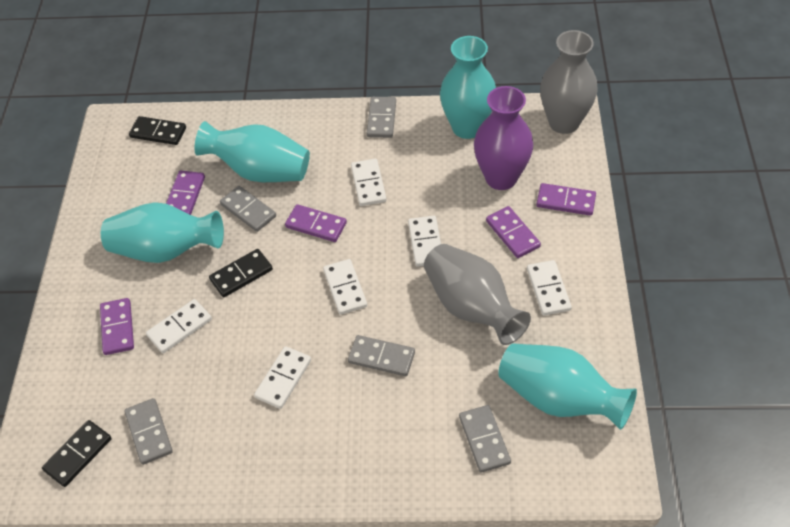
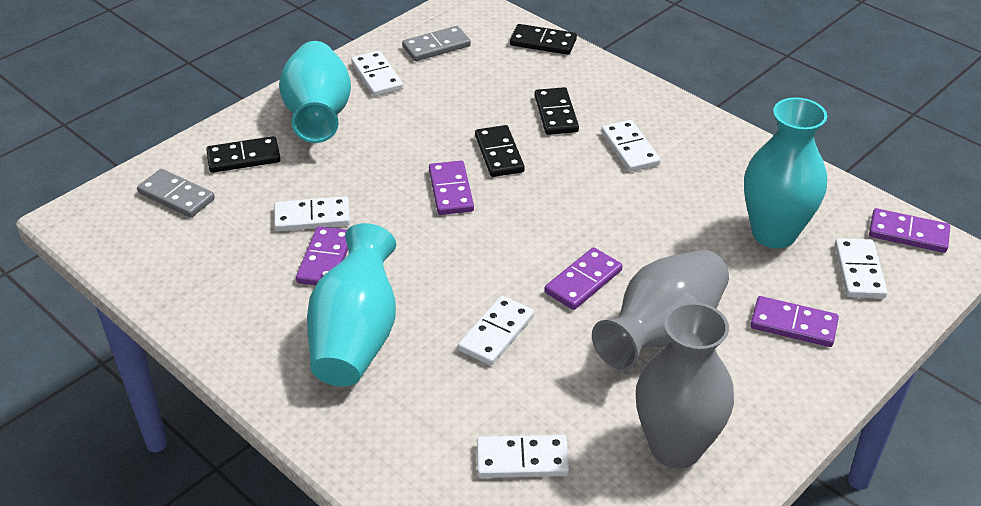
black domino: [42,420,112,487] [129,116,186,145] [209,249,273,297] = 3 -> [206,136,281,173] [475,125,525,177] [510,24,577,55] [534,87,579,135] = 4
grey domino: [125,398,173,465] [220,186,276,232] [348,335,415,376] [367,97,396,138] [459,405,511,473] = 5 -> [137,169,215,218] [402,26,471,61] = 2
purple vase: [474,86,533,190] = 1 -> none = 0
turquoise vase: [101,202,224,263] [194,121,310,182] [440,36,496,139] [498,343,637,430] = 4 -> [279,41,351,143] [307,223,396,387] [744,97,827,248] = 3

